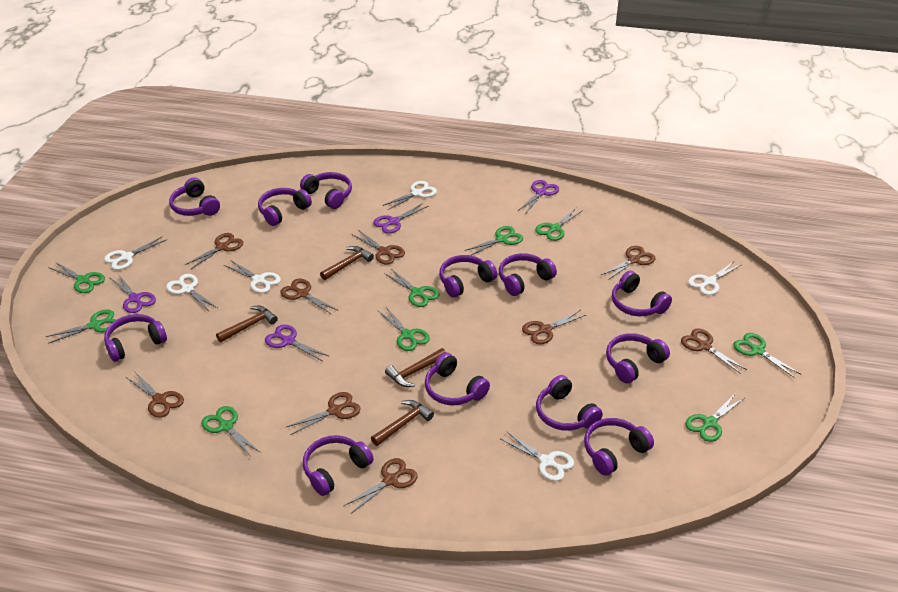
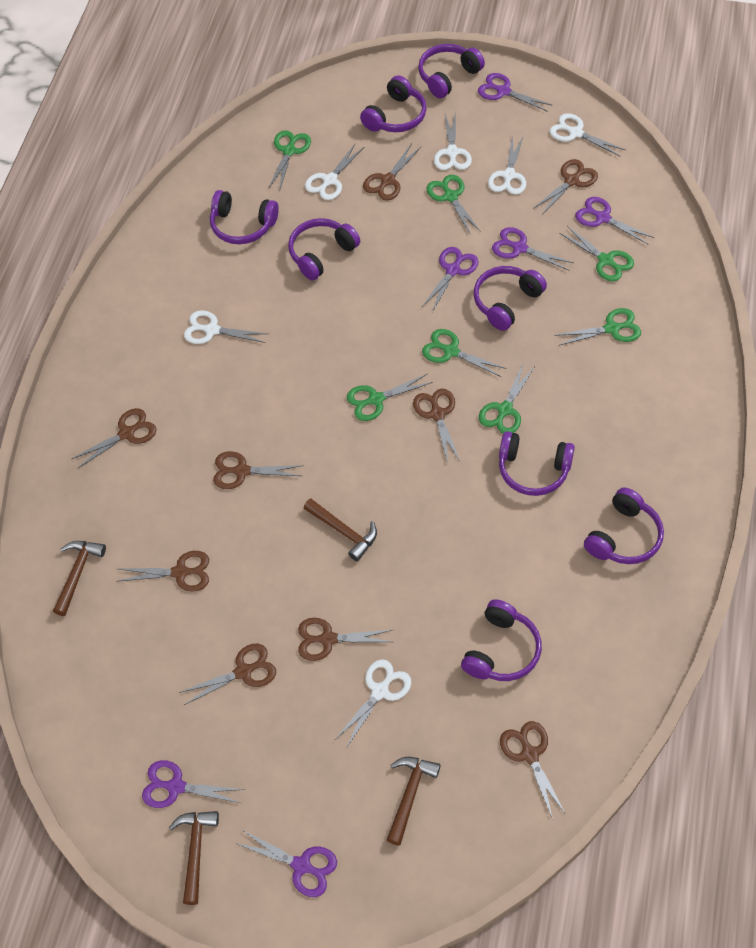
green scissors: [46,309,116,344] [48,262,105,293] [201,406,261,458] [378,307,430,351] [384,269,439,307] [464,226,523,255] [535,208,583,241] [685,394,744,442] [733,333,802,379] = 9 -> [269,130,311,189] [347,374,433,421] [422,329,507,377] [427,175,481,235] [479,363,535,434] [555,308,641,346] [559,226,634,281] = 7
purple headphones: [104,314,167,362] [169,178,220,216] [258,188,312,226] [300,172,352,209] [303,435,374,496] [425,352,490,405] [439,255,497,298] [499,253,557,296] [536,375,603,431] [584,418,654,476] [606,333,670,383] [612,271,672,316] = 12 -> [210,190,279,244] [288,218,360,281] [360,76,426,132] [418,44,485,98] [461,599,542,681] [474,266,547,331] [499,431,575,496] [584,487,664,564] = 8
purple scissors: [110,274,156,313] [265,324,329,361] [373,203,429,234] [518,180,559,213] = 4 -> [142,760,245,808] [235,829,337,897] [422,247,478,312] [478,73,553,112] [492,227,574,271] [575,197,654,245] = 6

